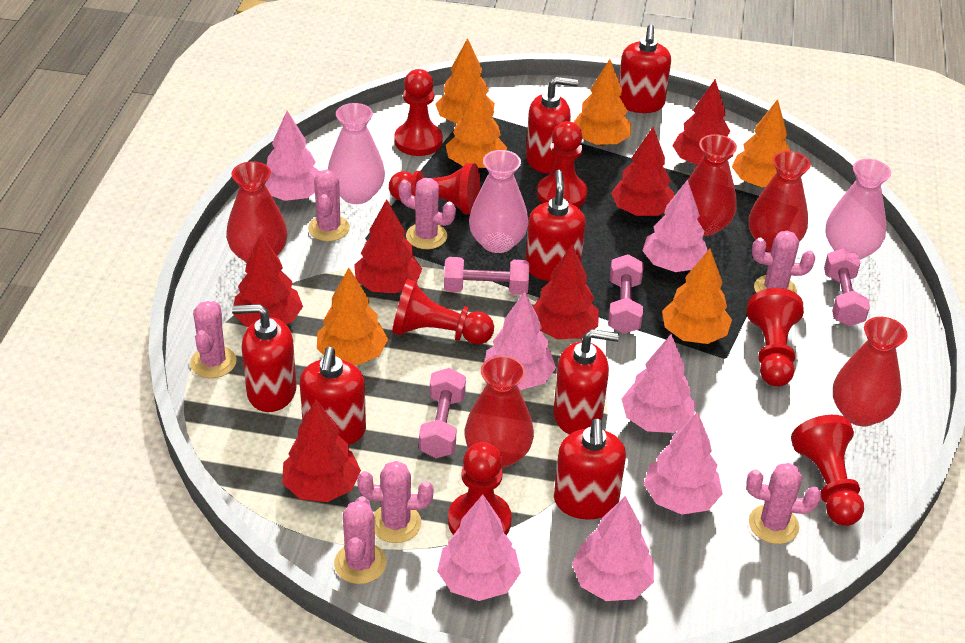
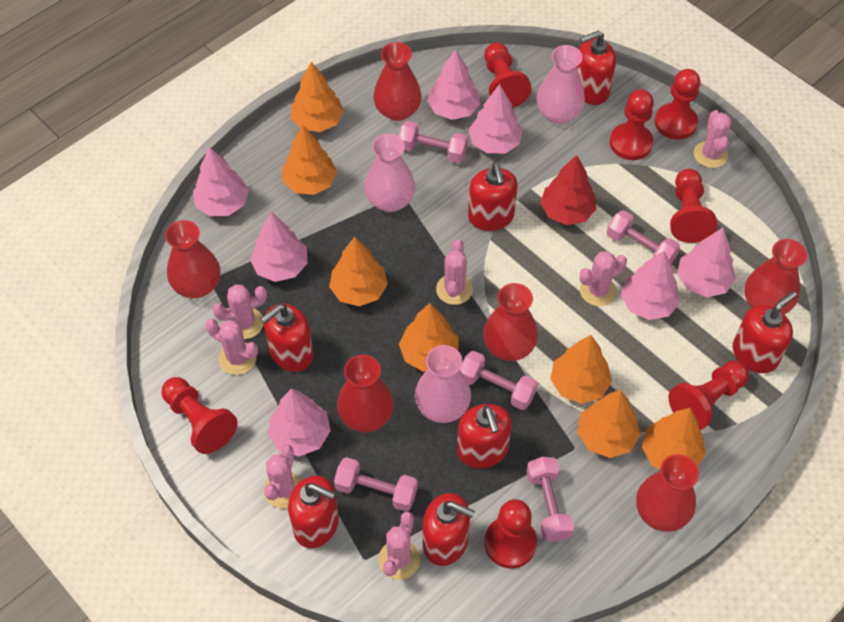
orange tree: [317,268,388,365] [435,38,495,124] [446,81,507,168] [573,59,631,146] [662,249,732,344] [732,99,791,187] = 6 -> [283,125,337,195] [291,62,344,132] [329,237,388,306] [399,303,459,372] [550,335,612,404] [577,390,641,458] [642,408,706,469] = 7
pink dumbbell: [419,368,466,458] [444,257,529,295] [608,254,643,334] [824,248,870,326] = 4 -> [334,457,418,512] [398,121,468,163] [460,351,538,410] [526,457,574,542] [606,210,680,264] = 5
red tree: [232,233,303,327] [282,399,361,502] [354,199,422,293] [533,244,599,339] [611,127,674,216] [672,79,733,165] = 6 -> [540,155,596,225] = 1
red vase: [226,161,287,263] [465,355,534,468] [688,134,737,236] [749,151,811,252] [833,317,908,427] = 5 -> [165,220,220,298] [337,355,394,432] [373,42,422,121] [483,283,538,361] [636,454,699,532] [745,239,807,314] = 6

